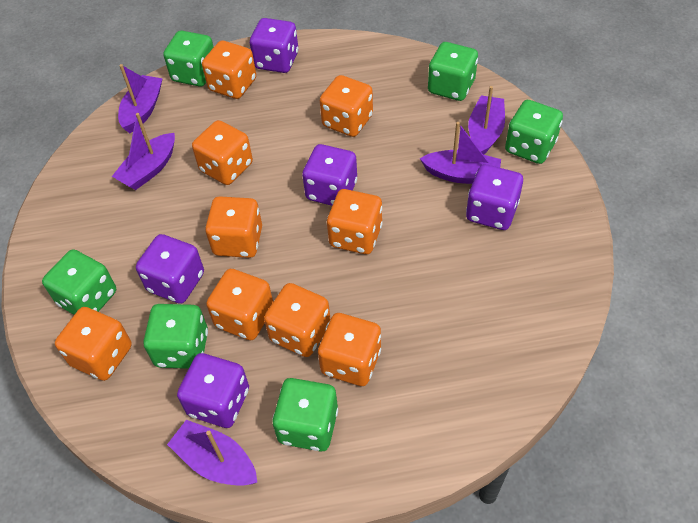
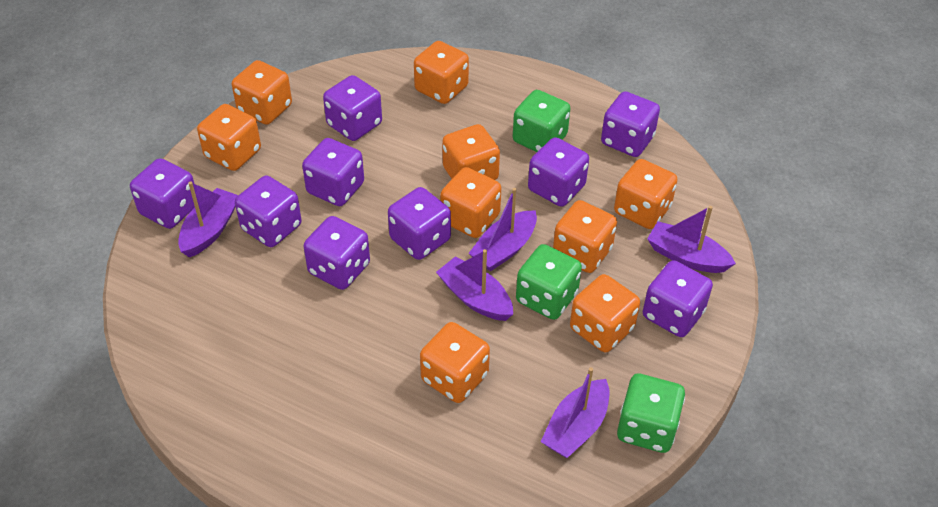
green dice: [42,249,116,315] [143,304,208,369] [163,31,214,87] [273,378,338,452] [428,42,478,101] [505,100,563,164] = 6 -> [513,90,571,152] [516,244,582,320] [617,374,685,453] = 3
purple dice: [136,234,204,304] [177,353,249,428] [250,18,298,73] [302,144,357,206] [466,164,523,230] = 5 -> [130,158,195,229] [235,176,302,247] [302,138,364,206] [304,216,370,290] [323,75,382,141] [388,187,451,260] [528,137,589,207] [601,91,660,157] [643,260,713,337] = 9

